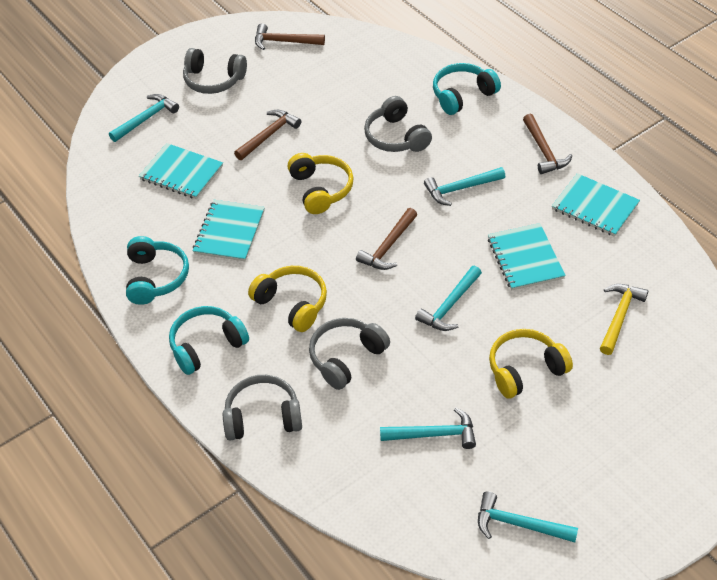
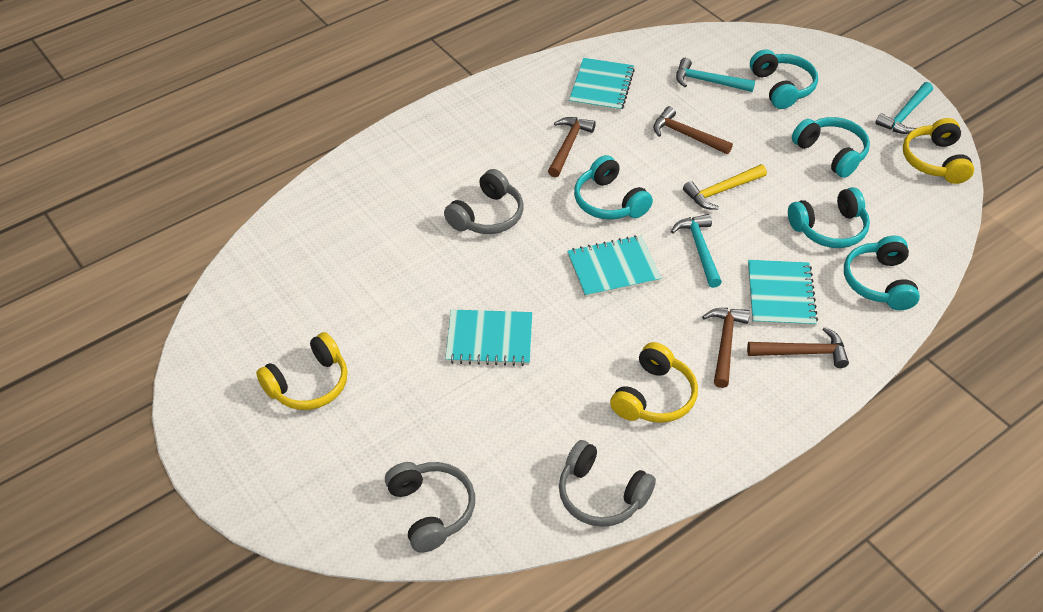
grey headphones: [183,48,247,94] [223,375,302,441] [309,318,390,390] [364,96,432,152] = 4 -> [385,462,475,553] [444,169,523,234] [559,440,656,527] = 3
turquoise hammer: [109,94,179,142] [380,407,476,449] [415,266,482,331] [424,167,505,206] [478,491,578,542] = 5 -> [671,214,722,288] [676,58,755,92] [875,82,933,134] = 3
turquoise headphones: [126,236,189,305] [169,306,249,375] [433,63,501,115] = 3 -> [574,155,653,220] [750,49,818,109] [788,187,870,248] [792,117,870,178] [844,235,920,310] = 5

